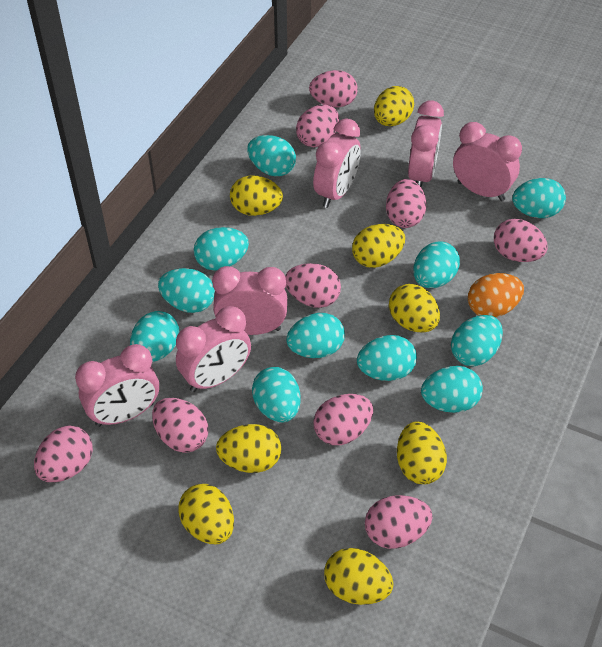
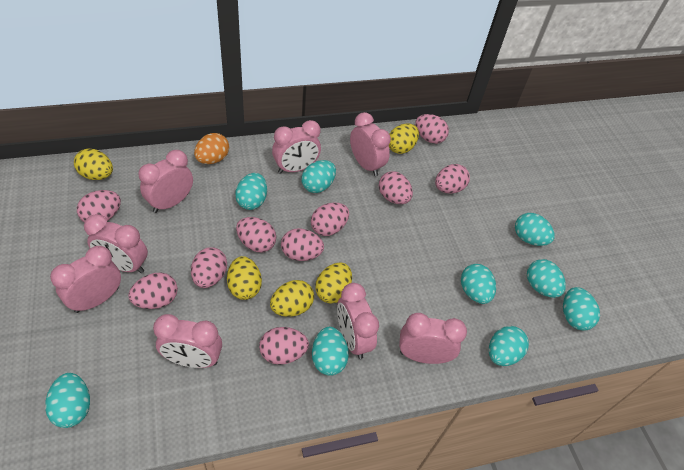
pink clock: [75,344,159,427] [176,306,251,392] [212,266,287,335] [313,118,361,208] [408,101,444,187] [453,122,522,201] = 6 -> [50,246,121,313] [84,214,148,273] [138,150,193,213] [153,314,222,368] [272,120,321,174] [337,283,379,359] [350,112,391,176] [399,313,467,364] = 8
pink egg: [34,426,93,482] [152,398,208,453] [285,263,341,308] [296,104,339,147] [309,70,358,107] [313,394,373,445] [365,495,433,549] [386,179,426,228] [494,219,548,262] = 9 -> [77,190,121,222] [128,273,178,309] [191,247,227,288] [236,217,276,252] [259,327,309,365] [281,228,324,261] [311,202,349,236] [379,171,413,204] [415,114,449,144] [435,164,470,194] = 10
turquoise egg: [130,311,179,362] [158,268,215,313] [194,227,249,271] [247,135,296,176] [252,367,301,422] [286,313,345,358] [357,335,417,381] [413,241,460,288] [421,366,483,413] [451,315,503,366] [512,178,566,218] = 11 -> [45,373,90,428] [235,173,267,210] [301,160,336,193] [312,327,349,376] [461,264,496,304] [489,326,529,366] [515,213,555,246] [527,259,566,298] [563,287,600,331] = 9
yellow egg: [178,484,234,544] [216,424,281,473] [230,176,283,216] [324,548,394,605] [352,224,405,268] [374,86,414,126] [389,284,440,333] [397,421,447,484] = 8 -> [74,149,113,180] [227,256,262,300] [270,280,314,317] [315,263,352,304] [389,123,419,154] = 5

